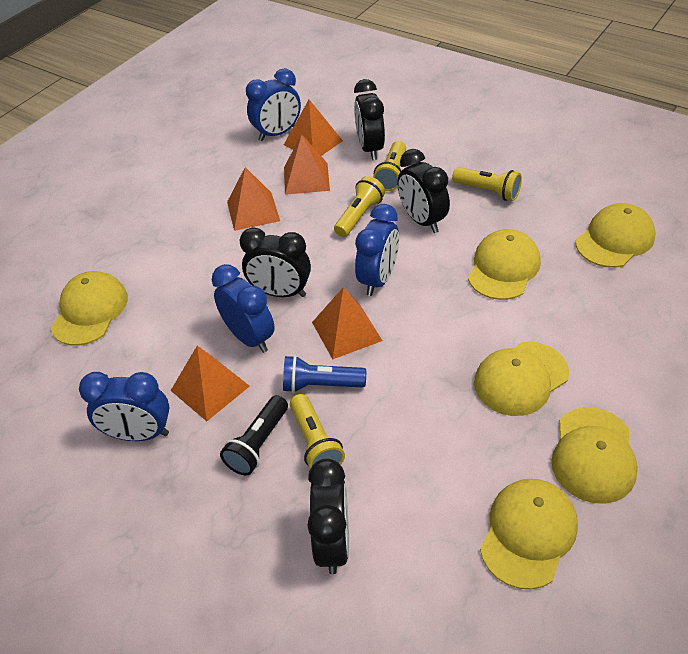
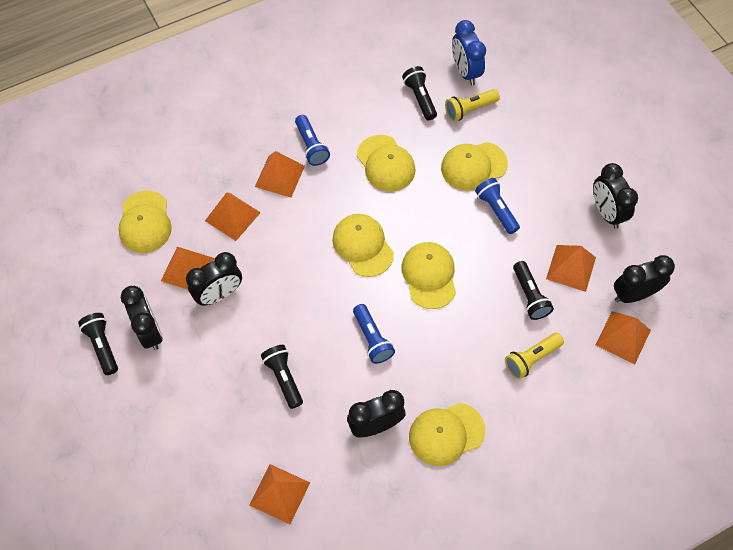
black clock: [240,227,311,297] [307,459,349,574] [354,79,385,160] [397,149,450,233] = 4 -> [121,286,162,350] [186,252,242,306] [347,390,405,437] [593,163,638,229] [614,255,675,303] = 5
black flashlight: [220,395,288,475] = 1 -> [78,313,118,375] [261,345,303,409] [402,66,437,120] [513,261,554,320] = 4
blue clock: [79,372,170,441] [212,264,275,353] [246,68,301,141] [355,204,399,296] = 4 -> [452,20,486,85] = 1
blue flashlight: [283,355,366,393] = 1 -> [295,115,330,166] [353,304,395,364] [475,178,520,234] = 3
orange pyramid: [171,346,250,421] [227,167,280,231] [284,100,343,156] [284,134,330,195] [312,287,383,359] = 5 -> [161,247,214,290] [205,193,261,241] [249,464,310,524] [255,151,305,198] [546,245,596,292] [596,311,651,365] = 6
yellow flashlight: [290,394,345,469] [334,176,385,237] [373,141,406,191] [452,167,522,201] = 4 -> [445,89,500,121] [505,333,564,379] = 2

